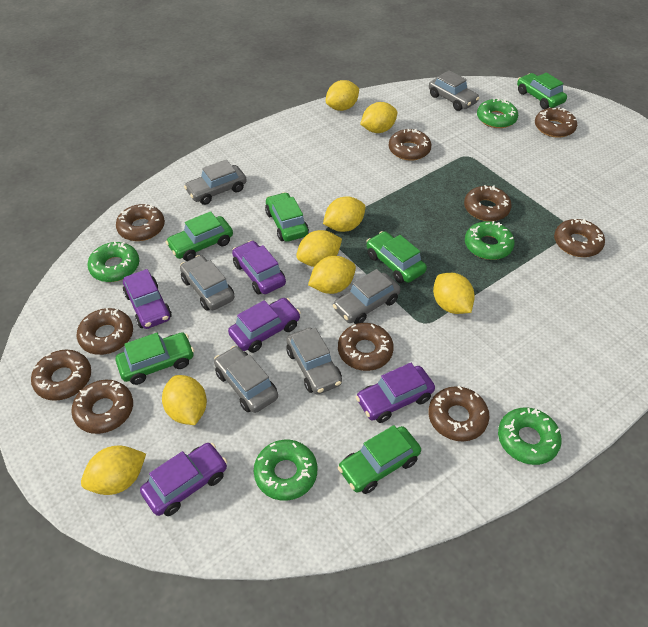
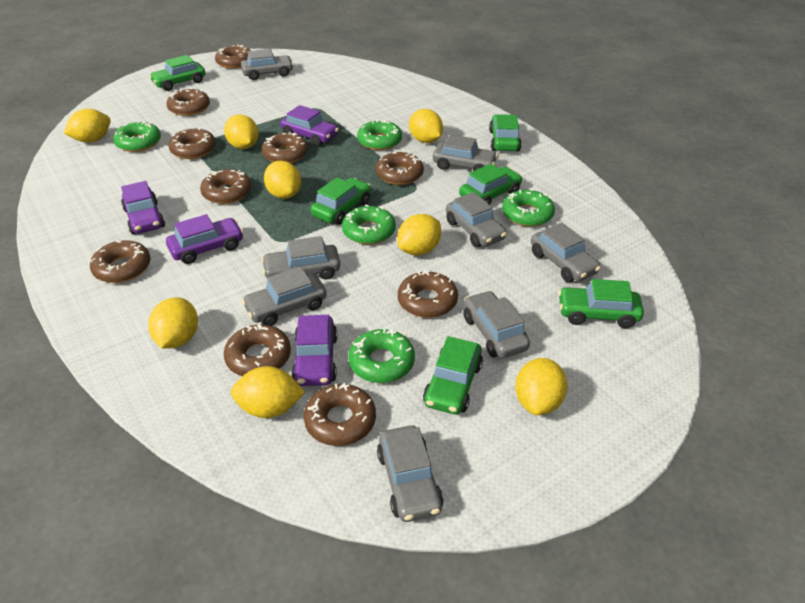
grey car: [180,255,234,311] [184,159,247,205] [214,346,278,413] [286,328,342,394] [333,269,401,324] [429,70,479,111] = 6 -> [241,49,294,80] [242,266,327,326] [261,236,340,280] [377,425,443,522] [433,135,498,171] [446,192,507,248] [463,291,530,358] [531,223,601,282] = 8
purple car: [123,269,172,329] [140,443,227,516] [228,298,301,353] [232,240,286,294] [356,363,435,423] = 5 -> [121,181,165,235] [166,214,244,264] [280,105,339,146] [291,315,337,386] = 4

